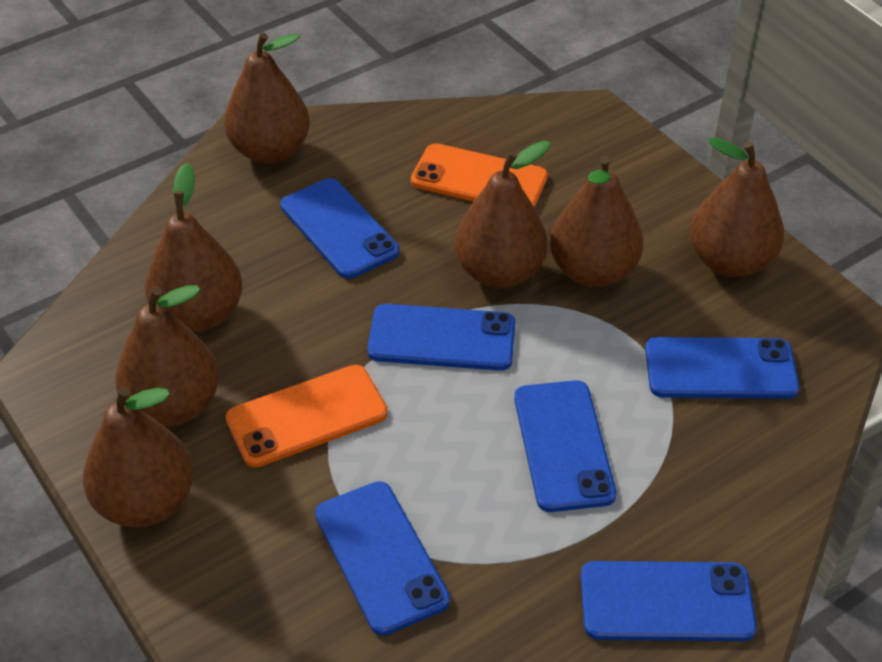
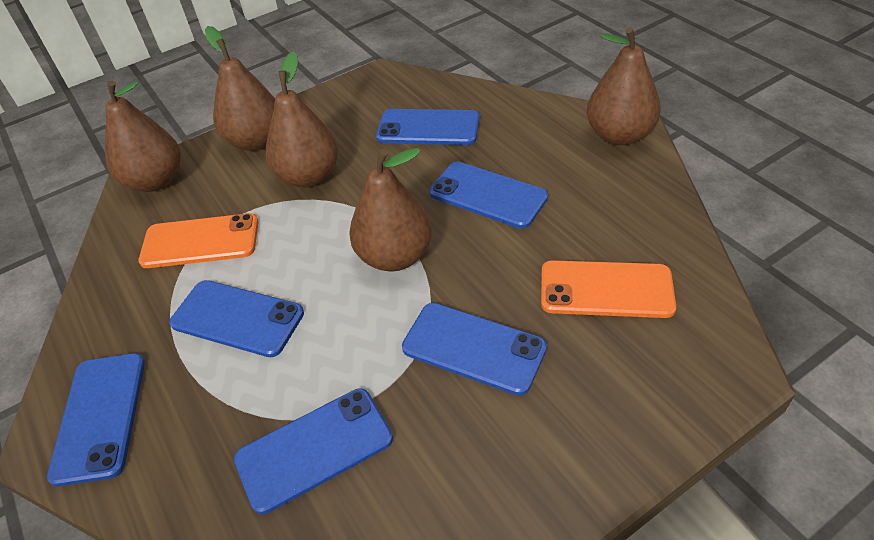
brown pear: [83,386,194,527] [115,285,219,426] [145,163,242,332] [224,33,310,164] [454,141,550,288] [550,156,643,287] [690,137,784,277] = 7 -> [105,81,181,192] [205,26,275,151] [266,51,338,187] [349,148,432,271] [587,27,661,145] = 5

